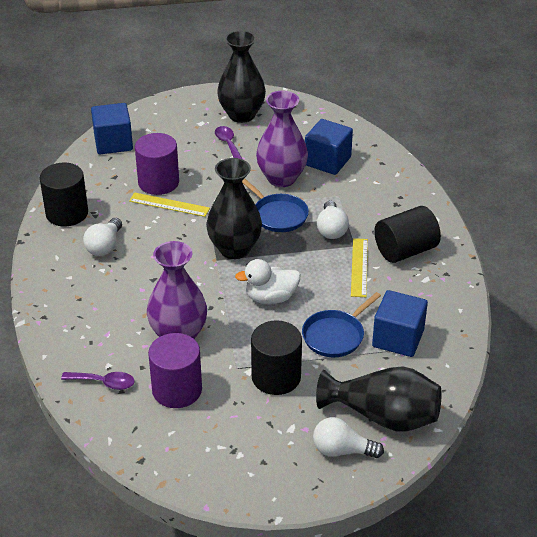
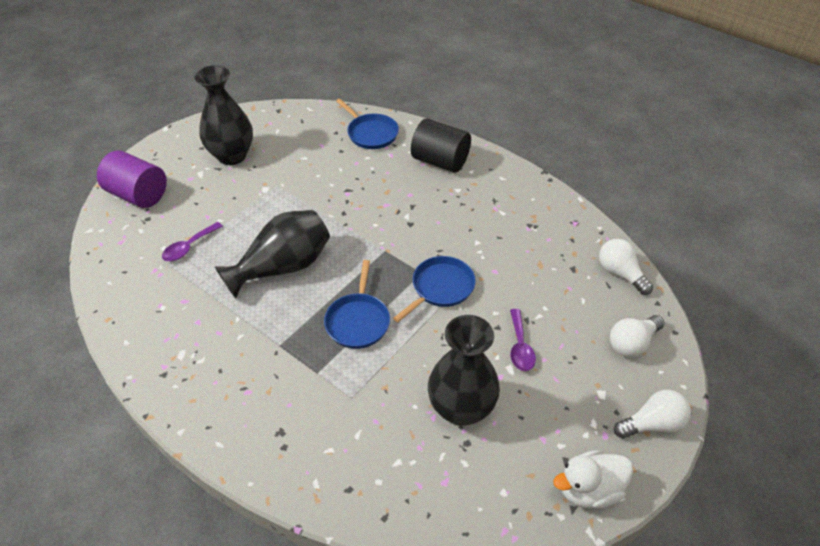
black cylinder: [40,163,88,226] [251,320,302,395] [374,206,441,263] = 3 -> [411,118,471,173] = 1
blue cube: [91,103,133,154] [305,119,353,175] [372,290,428,357] = 3 -> none = 0
blue pan: [242,178,309,232] [302,292,381,357] = 2 -> [324,260,390,349] [336,99,399,149] [393,256,476,322] = 3
purple cylinder: [135,133,179,195] [148,333,202,408] = 2 -> [97,150,167,208] = 1
purple vase: [147,241,207,339] [256,91,308,187] = 2 -> none = 0
yellow ruler: [129,192,210,217] [351,238,368,297] = 2 -> none = 0

